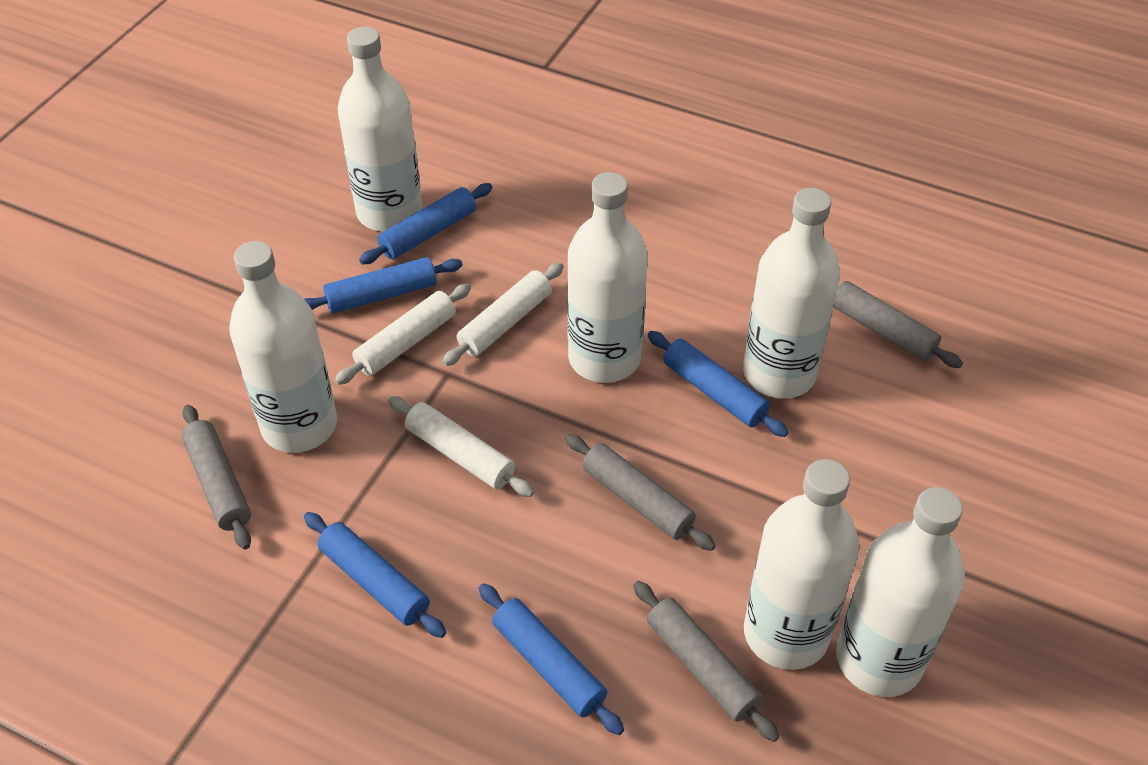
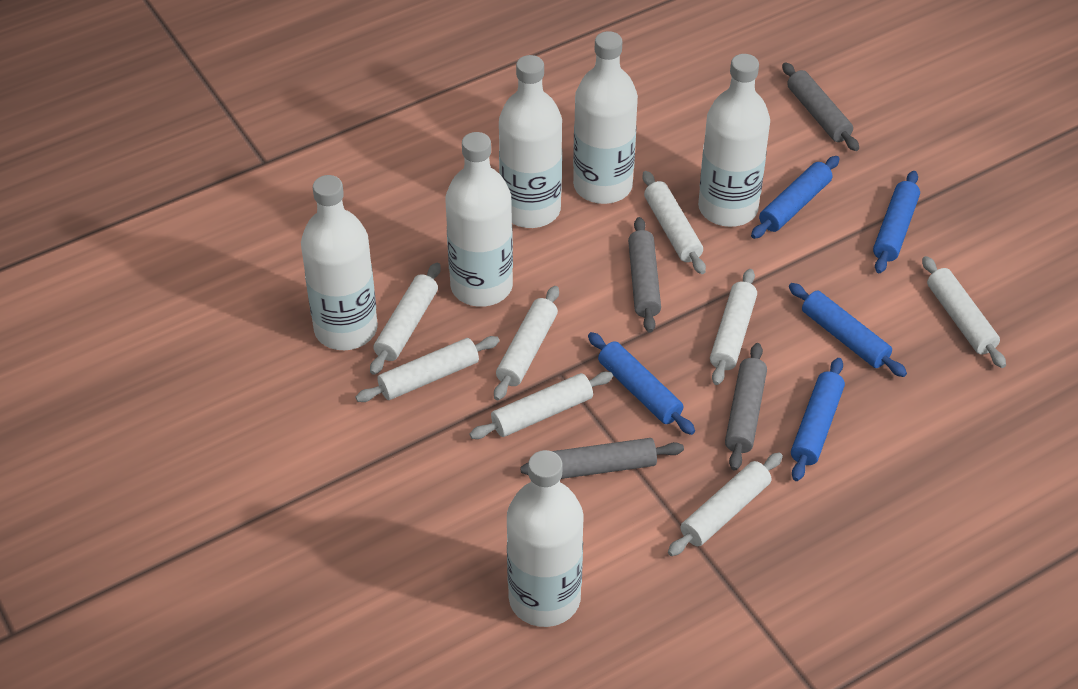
white rolling pin: [335,284,471,385] [388,396,534,497] [442,263,564,366] = 3 -> [356,336,499,402] [370,263,441,375] [470,371,613,439] [494,286,559,400] [642,171,706,274] [668,453,783,556] [710,269,757,385] [922,256,1006,368] = 8

